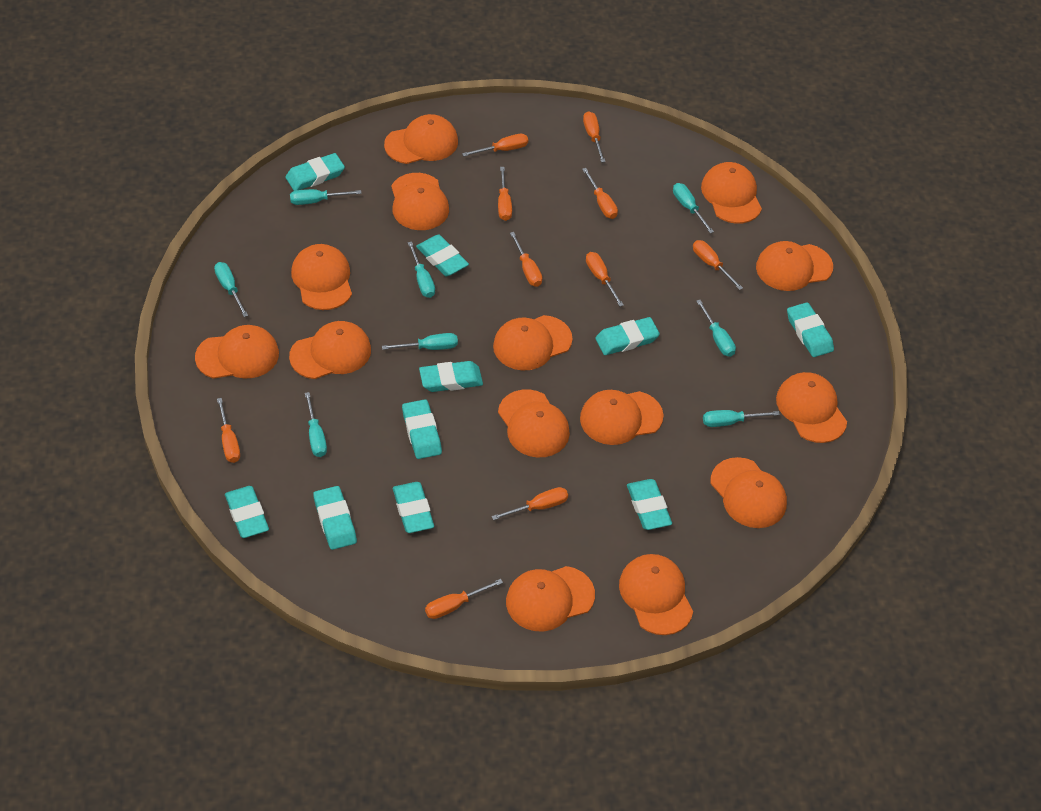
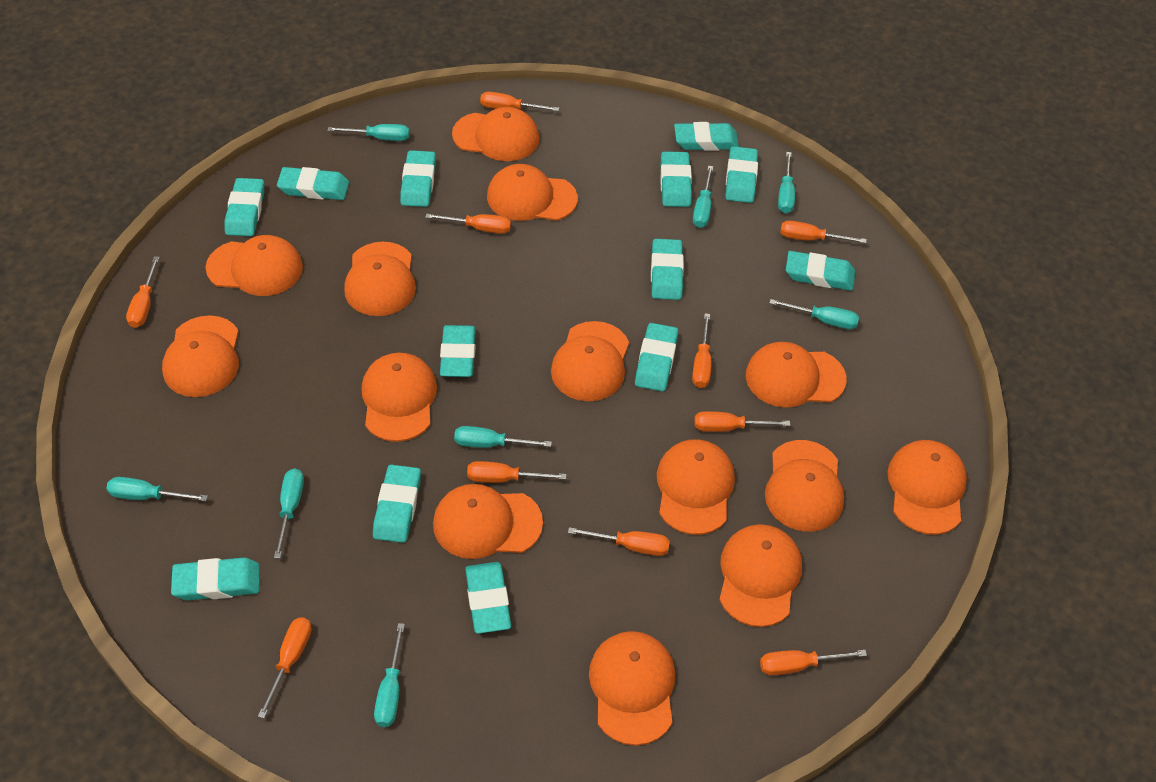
turquoise eraser: [225,486,269,538] [285,153,345,191] [313,486,357,550] [393,482,434,533] [402,399,442,459] [416,235,469,276] [419,361,483,392] [595,317,660,355] [627,479,672,530] [787,302,834,357] = 10 -> [171,558,260,600] [224,178,264,236] [277,167,349,200] [373,465,421,543] [400,150,436,207] [440,325,476,377] [465,562,511,634] [635,323,678,392] [651,239,684,300] [660,151,692,207] [674,122,739,151] [725,146,758,203] [786,251,855,291] = 13

